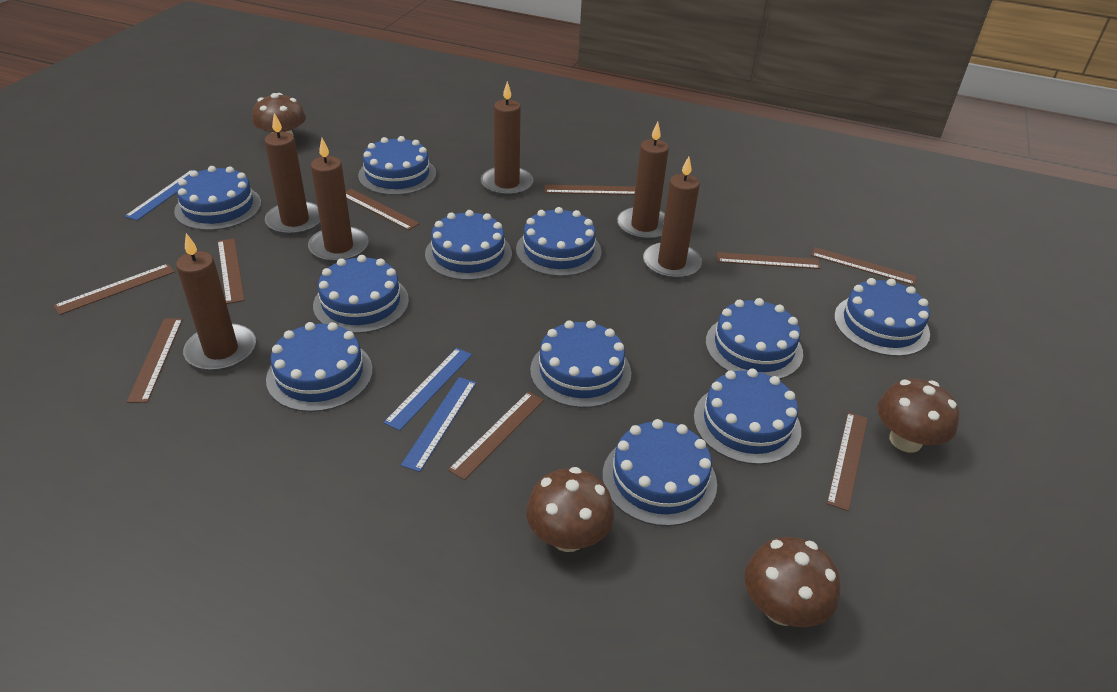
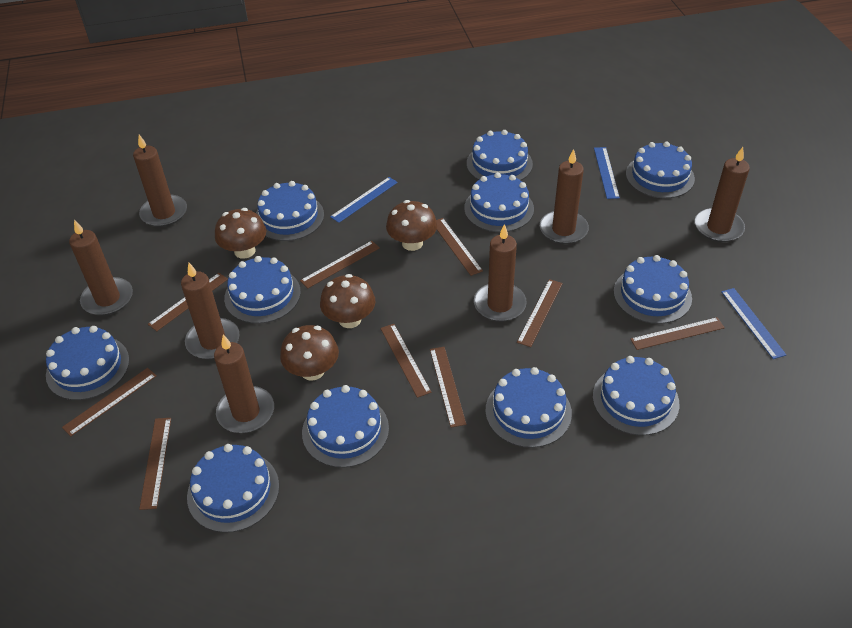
brown candle: [176,233,256,371] [264,113,320,235] [308,138,369,263] [481,81,533,196] [617,122,669,240] [643,156,702,279] = 6 -> [69,220,133,316] [133,135,187,227] [181,263,240,359] [214,335,274,433] [474,224,527,322] [540,149,589,244] [695,147,750,242] = 7

